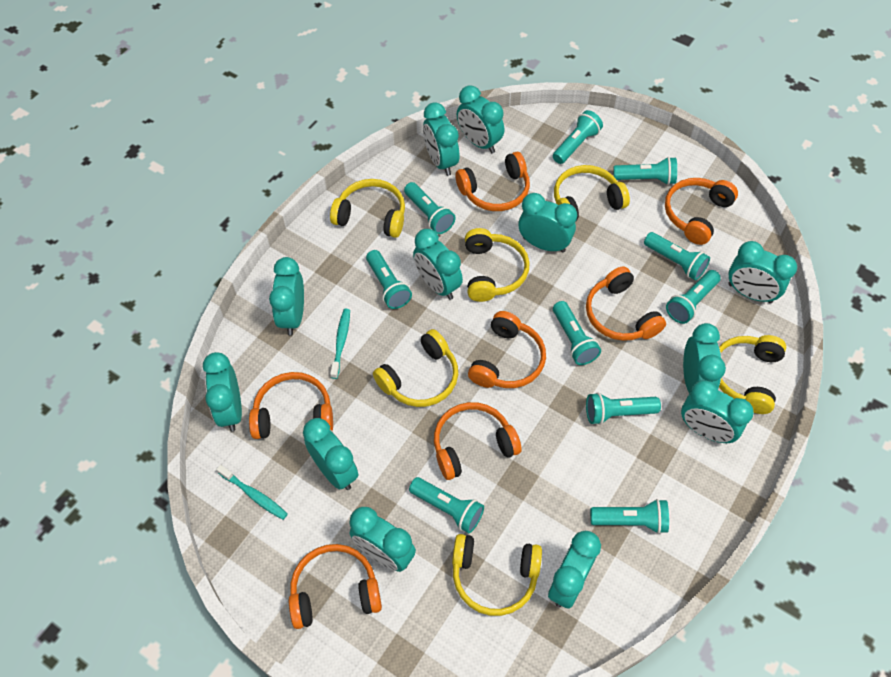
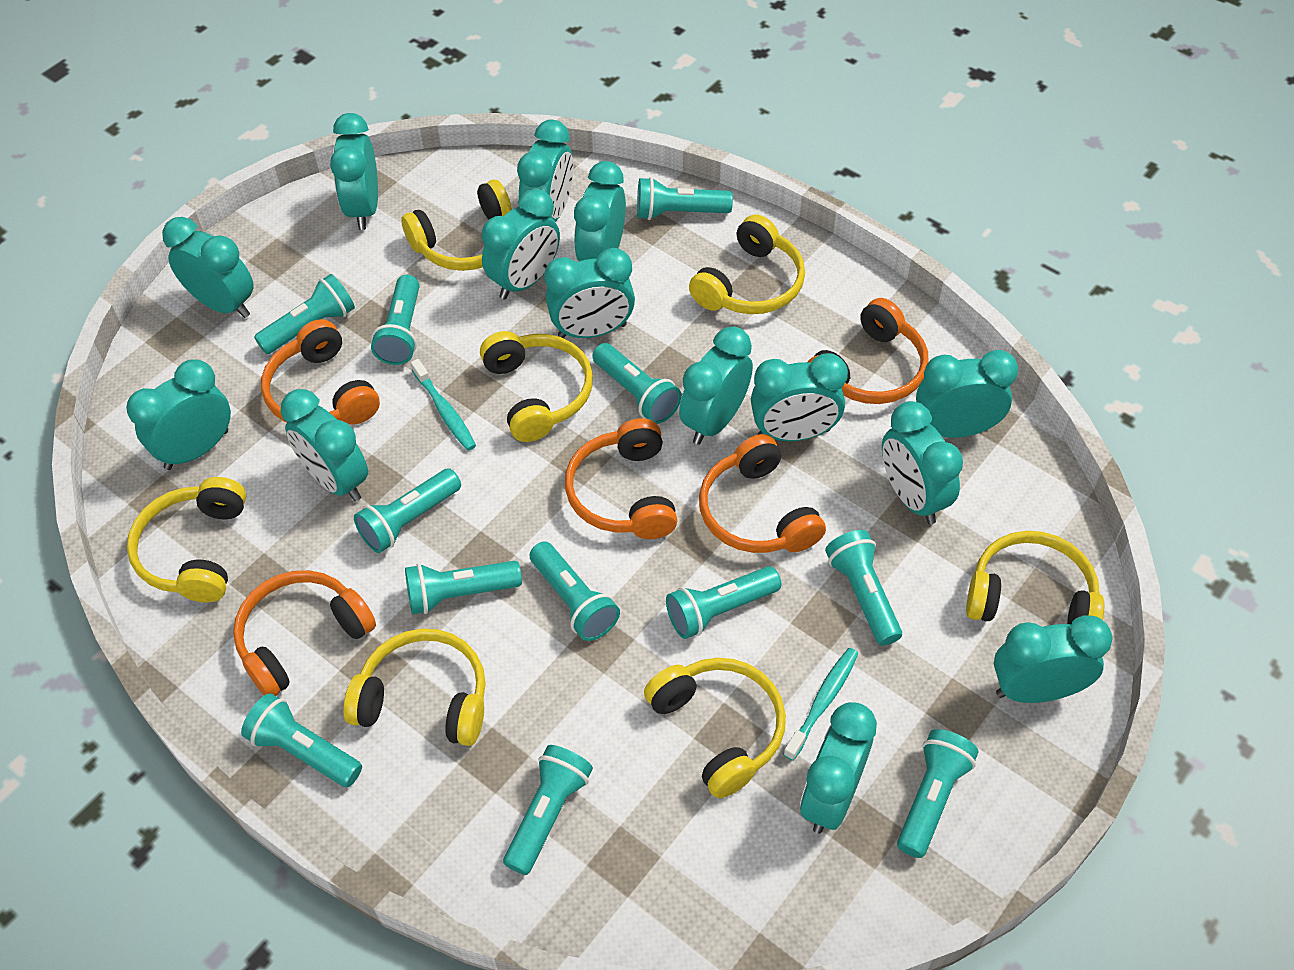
orange headphones: [249,372,333,439] [289,544,382,629] [434,402,521,480] [456,152,530,211] [468,311,546,388] [586,266,666,341] [665,178,738,245] = 7 -> [233,570,376,696] [261,319,380,425] [565,418,677,539] [699,434,826,553] [808,298,929,404] = 5
turquoise clock: [203,352,242,431] [269,257,304,335] [303,418,359,490] [349,507,416,572] [413,229,463,300] [423,102,459,176] [457,85,505,153] [518,193,577,253] [548,531,601,609] [681,380,754,443] [683,323,726,394] [728,241,797,303] = 12 -> [126,359,231,470] [162,217,253,318] [281,389,368,502] [330,113,378,230] [481,189,560,300] [517,120,573,222] [544,248,635,338] [574,161,626,261] [679,327,753,445] [751,353,848,441] [800,702,877,834] [882,401,963,524] [916,350,1018,438] [994,615,1113,703] = 14
turquoise flashlight: [366,250,412,309] [404,182,456,234] [409,477,484,533] [553,110,603,164] [553,301,601,365] [586,392,661,425] [590,499,669,534] [613,157,677,185] [644,232,710,280] [666,270,721,324] = 10 -> [241,693,362,787] [254,274,355,354] [354,468,461,553] [371,275,420,365] [405,561,522,614] [503,745,593,875] [530,542,620,641] [592,343,682,424] [637,177,733,220] [666,566,781,639] [825,530,902,646] [897,729,979,858] = 12
yellow headphones: [330,179,405,238] [373,329,458,407] [452,534,542,616] [465,228,530,302] [554,165,630,221] [719,335,786,414] = 6 -> [127,477,246,602] [343,629,486,746] [401,180,512,271] [480,331,593,442] [644,658,786,798] [689,214,805,314] [966,531,1104,624] = 7

